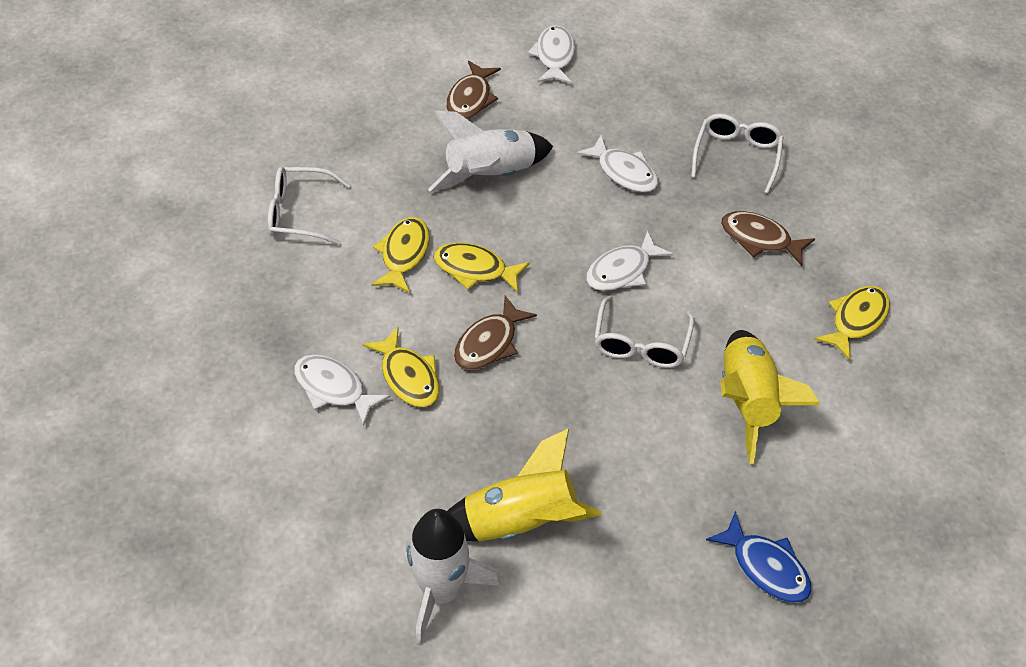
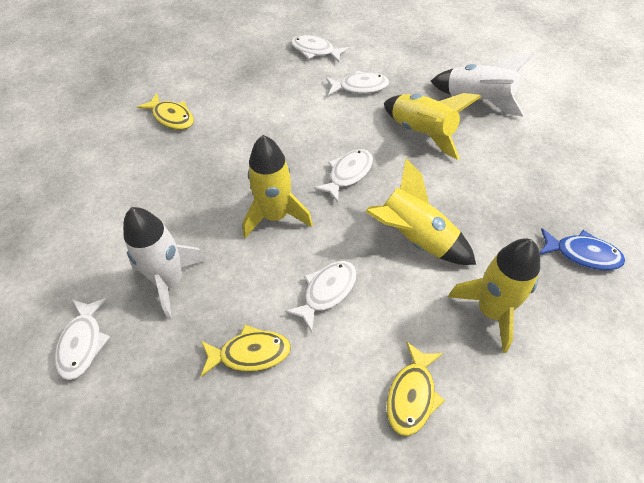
brown fish: [446,61,501,119] [454,296,537,370] [721,211,815,266] = 3 -> none = 0
white fish: [294,354,390,426] [528,25,575,84] [577,135,658,192] [586,231,673,291] = 4 -> [55,298,110,380] [285,261,357,332] [291,35,349,62] [314,149,373,202] [326,70,389,96] = 5
white glasses: [268,167,350,245] [594,295,694,368] [691,114,783,193] = 3 -> none = 0
yellow fish: [362,327,439,407] [371,217,429,293] [434,243,530,293] [814,286,890,361] = 4 -> [137,93,194,130] [201,325,291,377] [387,341,445,436] = 3
yellow rocket: [447,428,602,541] [720,330,820,464] = 2 -> [243,135,313,238] [365,159,476,265] [384,93,481,160] [448,238,540,353] = 4

